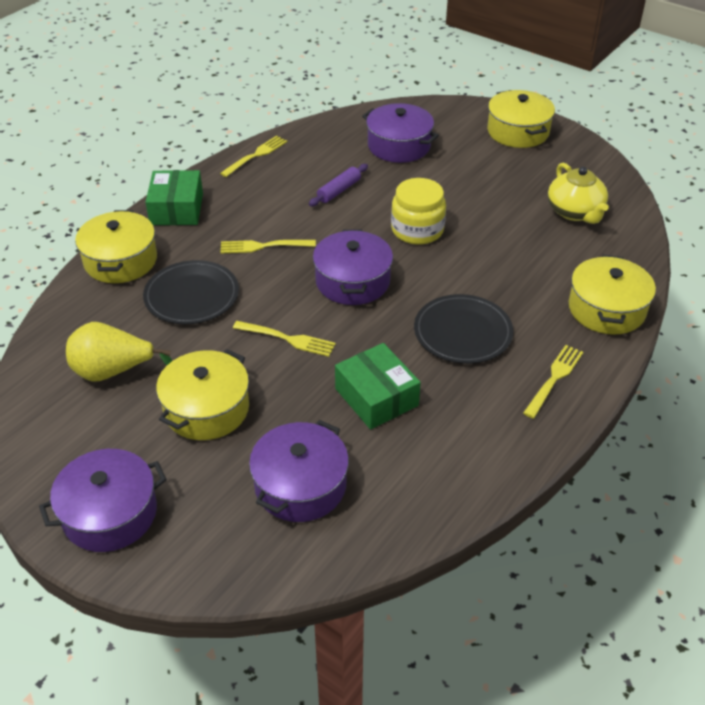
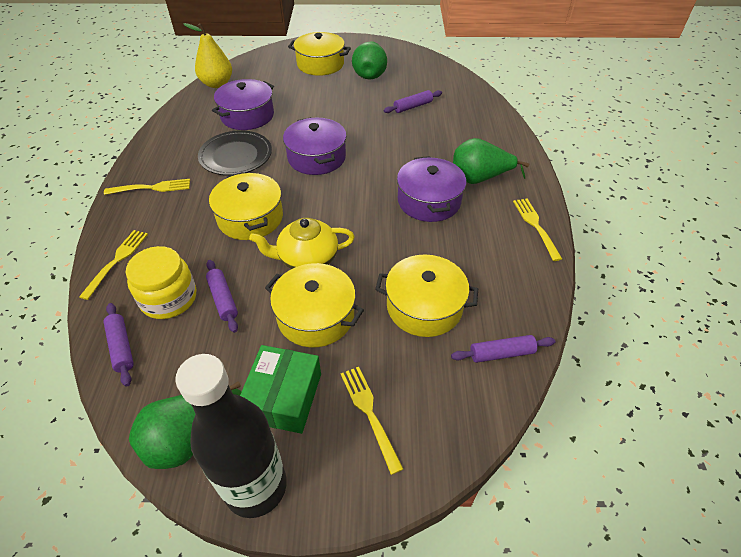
black bottle: none = 0 -> [175,354,287,518] = 1
black plate: [143,260,239,324] [414,294,513,364] = 2 -> [198,130,272,175] = 1
green box: [146,170,203,225] [335,343,421,429] = 2 -> [240,345,321,434] = 1
green pear: none = 0 -> [129,382,242,469] [352,41,387,79] [453,138,529,184] = 3
purple pot: [39,449,167,552] [249,420,349,522] [313,229,393,305] [362,103,439,163] = 4 -> [212,79,274,130] [283,117,347,175] [397,156,466,222] = 3
purple rolling pin: [309,164,368,206] = 1 -> [104,303,134,387] [206,260,238,333] [384,90,442,113] [451,335,555,363] = 4

